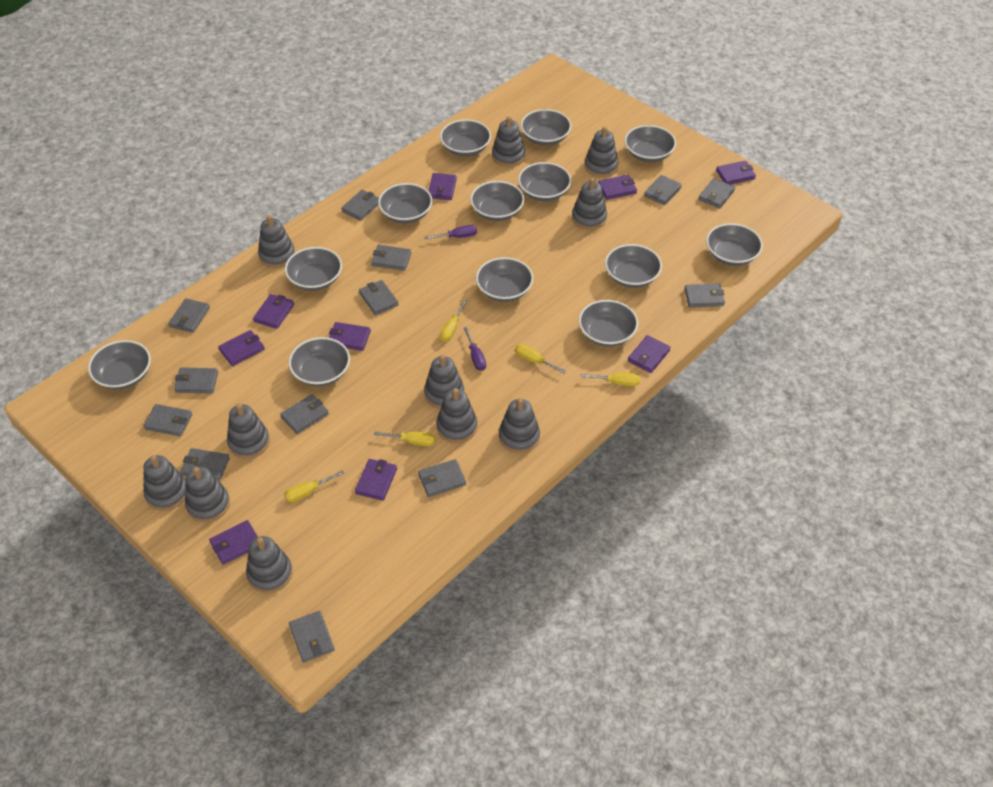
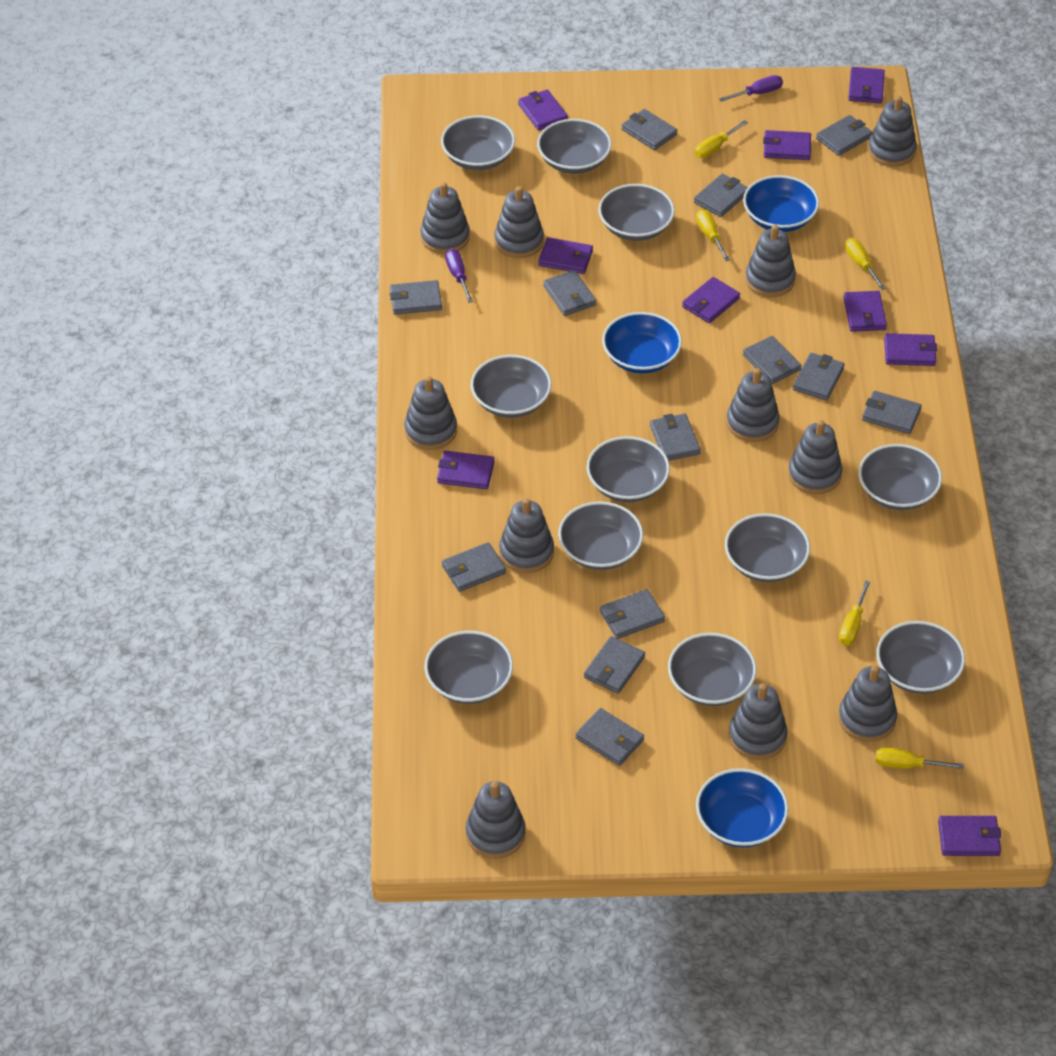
blue bowl: none = 0 -> [602,312,682,374] [696,768,789,847] [743,175,819,232] = 3
grey bowl: [88,340,151,390] [285,247,342,291] [289,337,350,386] [378,183,432,223] [440,119,491,156] [470,181,524,221] [476,257,533,302] [518,162,571,201] [521,109,571,146] [579,300,638,347] [605,244,662,288] [624,125,676,162] [706,223,763,266] = 13 -> [424,631,513,704] [441,115,515,170] [471,355,552,418] [537,119,612,174] [558,502,643,570] [587,436,670,502] [598,184,675,241] [668,633,757,706] [725,513,810,582] [858,444,942,510] [876,621,965,694] = 11

